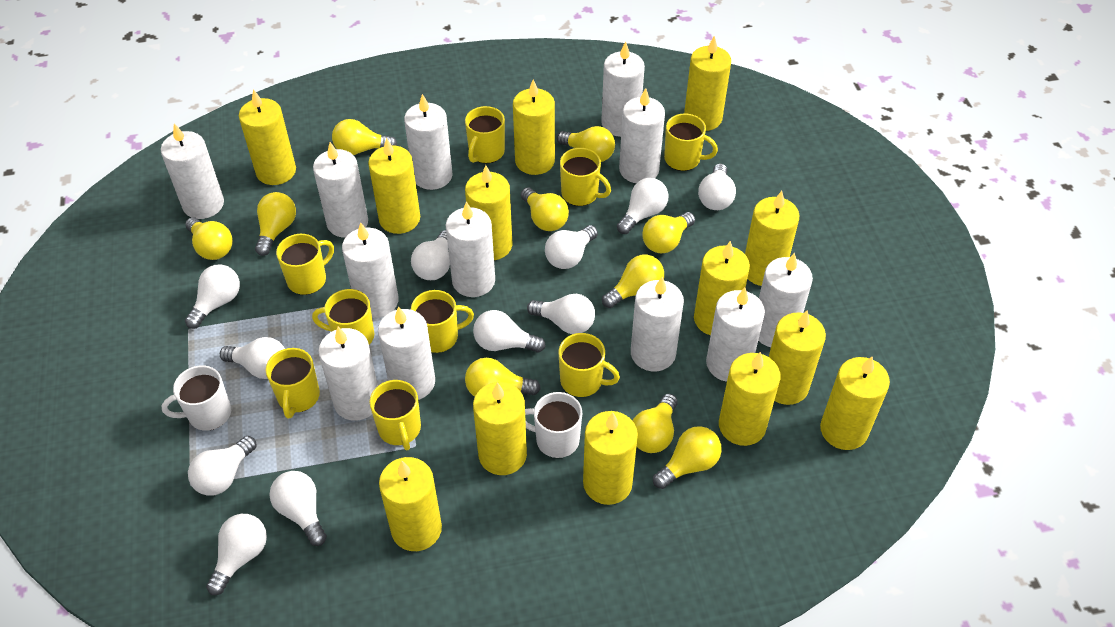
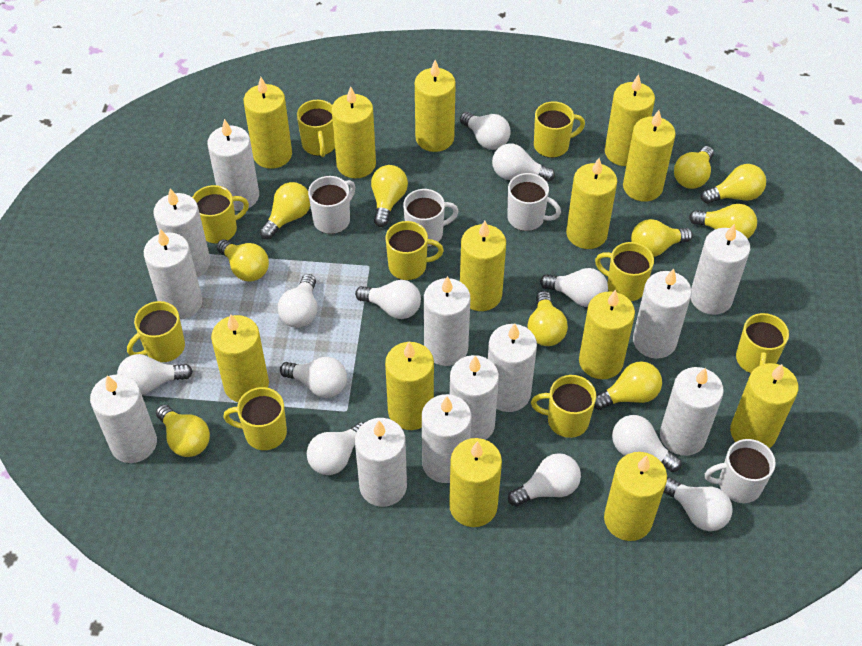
white mug: [162,365,231,431] [525,392,582,458] = 2 -> [308,176,355,234] [403,189,459,247] [507,173,561,231] [705,439,776,503] = 4

